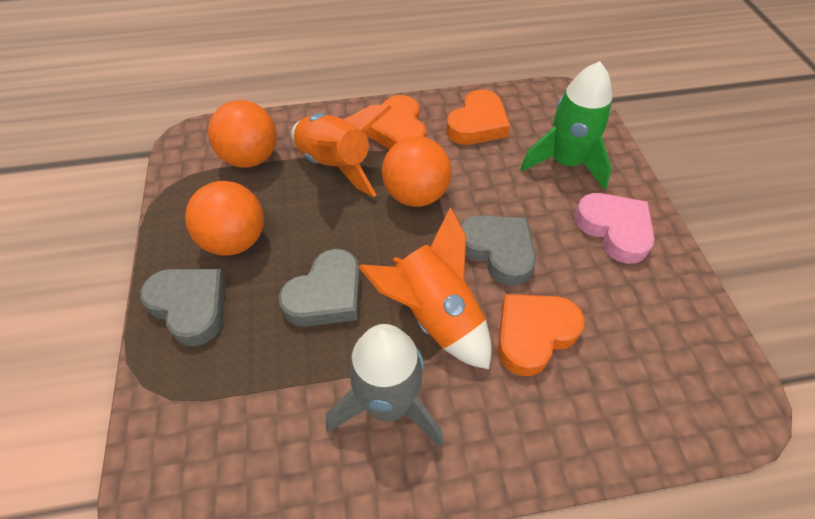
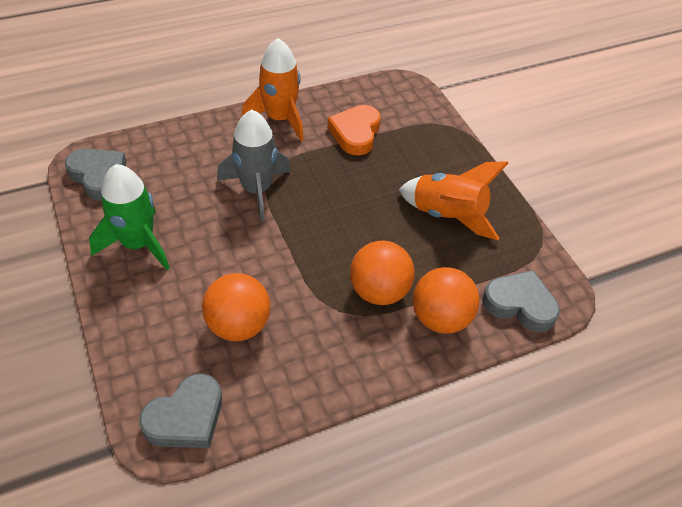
orange heart: [364,95,426,149] [446,90,510,145] [498,294,585,376] = 3 -> [327,105,381,156] = 1
pink heart: [574,193,655,264] = 1 -> none = 0

